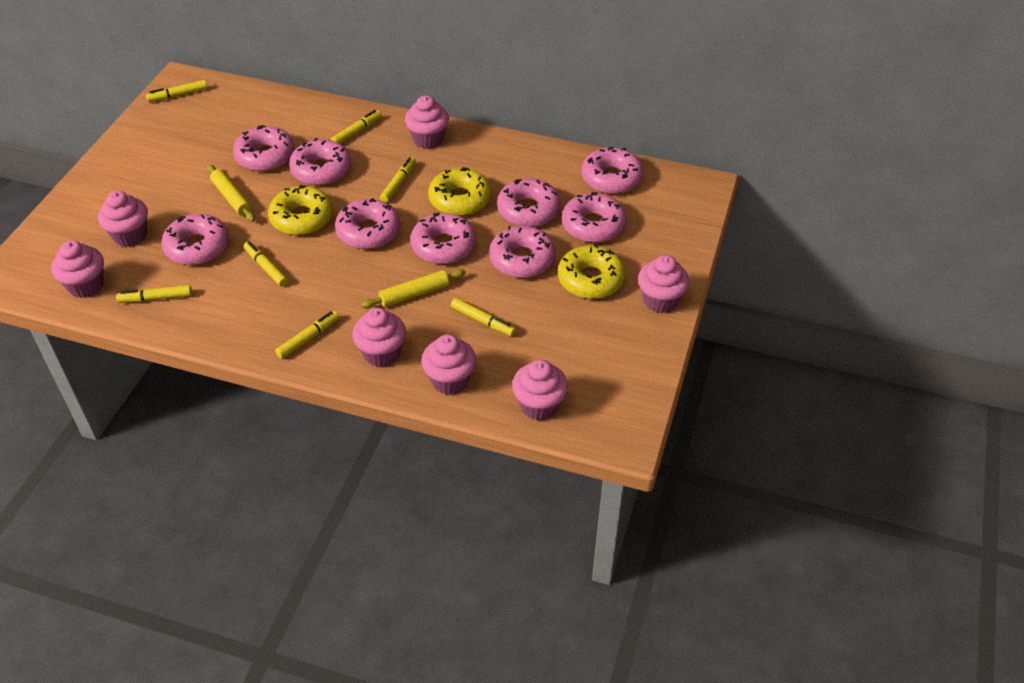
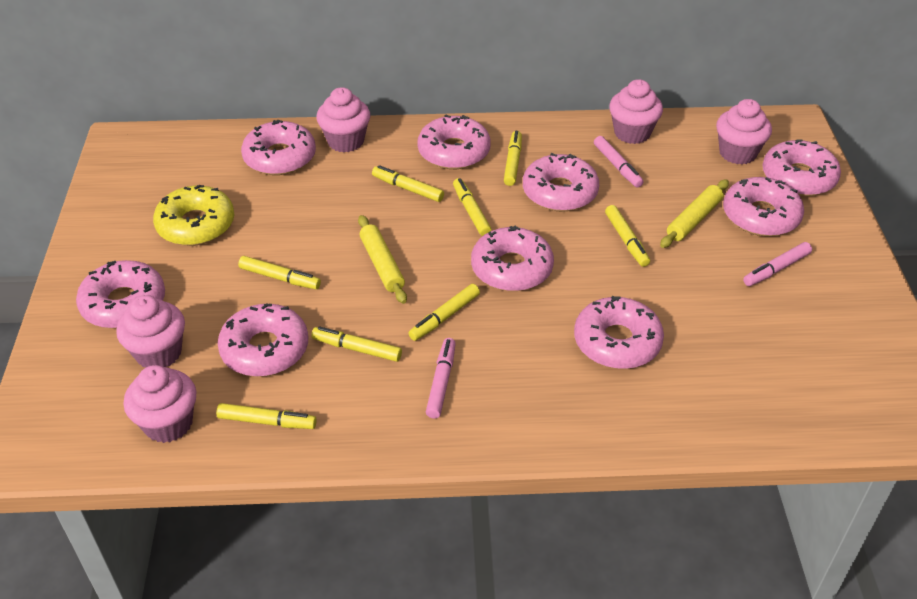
pink cupcake: [51,240,104,298] [98,191,148,247] [352,308,406,367] [405,96,449,149] [421,334,476,395] [512,360,568,420] [638,255,689,313] = 7 -> [116,295,185,367] [124,365,197,443] [316,87,370,152] [609,79,663,144] [716,99,772,165] = 5
pink marker: none = 0 -> [426,338,456,418] [594,136,644,188] [743,242,812,286] = 3
yellow donut: [268,185,333,235] [428,167,491,216] [558,244,626,299] = 3 -> [153,185,234,246] = 1
yellow marker: [116,285,192,303] [146,80,208,102] [244,241,288,287] [275,311,339,359] [331,110,382,144] [380,157,416,203] [451,298,516,336] = 7 -> [216,403,317,429] [238,256,321,289] [311,326,402,362] [372,165,444,202] [408,284,480,341] [453,178,492,236] [504,131,522,186] [605,205,650,267] = 8

